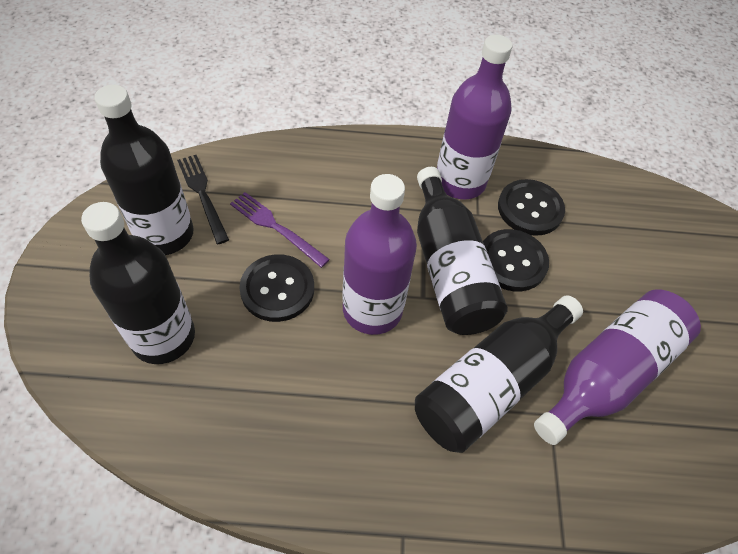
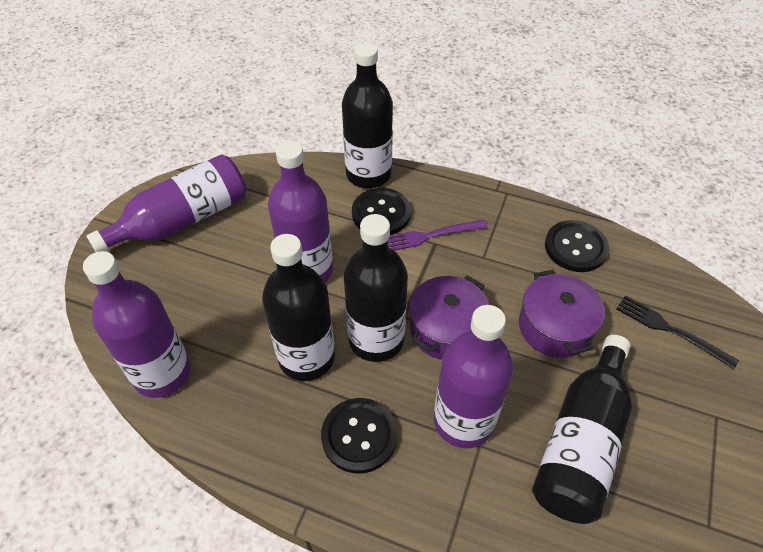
purple bottle: [342,174,417,335] [437,35,513,199] [534,289,701,445] = 3 -> [83,251,191,398] [87,154,246,252] [268,141,333,282] [434,305,513,448] = 4
purple pot: none = 0 -> [409,275,489,359] [519,270,605,358] = 2

